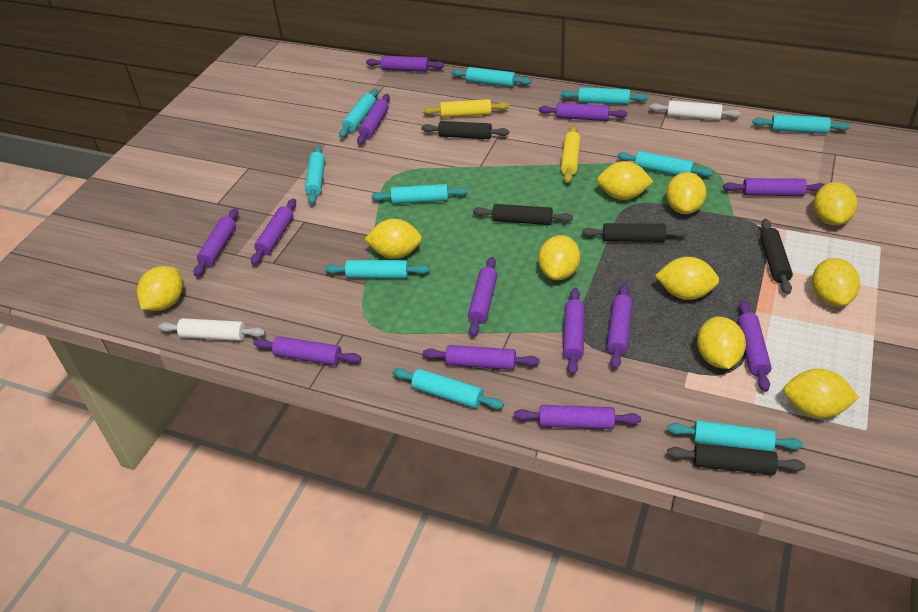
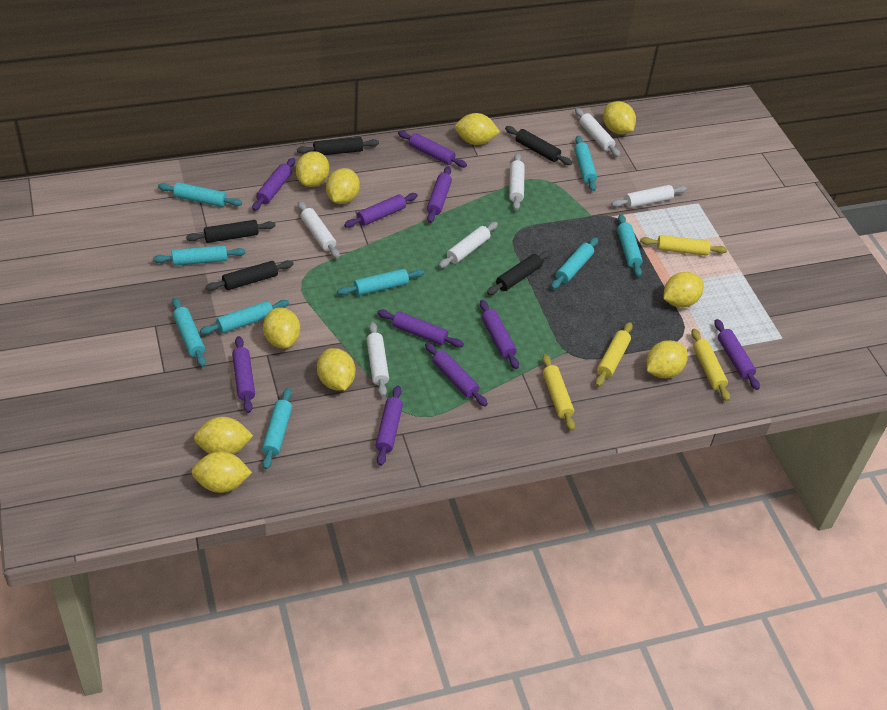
purple rolling pin: [194,208,238,277] [251,199,296,265] [253,336,362,365] [357,94,390,145] [366,56,444,72] [423,345,540,370] [468,257,497,336] [514,405,641,429] [539,103,627,121] [563,288,584,375] [607,283,633,369] [723,178,824,196] [737,300,772,392] = 13 -> [232,336,255,413] [252,158,295,211] [344,193,418,228] [376,385,403,466] [377,310,464,347] [398,131,467,168] [425,342,488,407] [427,166,452,223] [480,300,519,369] [714,319,760,390] = 10
turquoise rolling pin: [305,145,325,204] [325,260,429,279] [339,89,378,138] [371,184,468,204] [393,368,504,409] [451,67,531,87] [561,87,648,105] [617,151,713,177] [667,420,803,451] [752,114,850,134] = 10 -> [153,245,246,266] [158,182,242,207] [172,298,206,367] [200,300,289,335] [262,388,292,469] [337,269,424,296] [551,237,598,289] [574,136,597,191] [617,214,643,277] = 9
white rolling pin: [158,318,265,341] [649,100,741,120] = 2 -> [298,201,340,259] [366,322,389,397] [439,222,498,268] [509,153,525,210] [575,108,620,157] [611,185,687,208] = 6
yellow rolling pin: [423,99,509,118] [561,125,580,183] = 2 -> [542,354,575,431] [595,322,633,387] [640,235,727,256] [691,328,730,402] = 4

